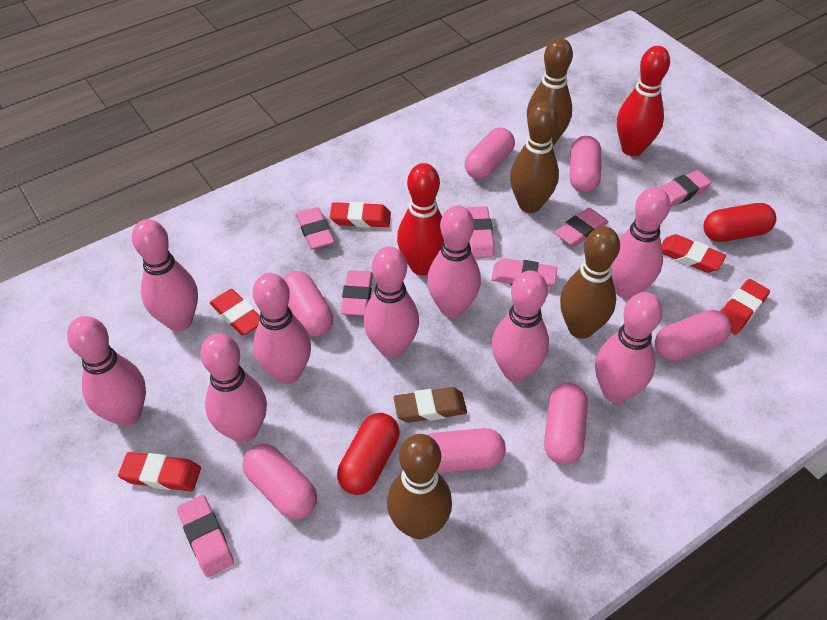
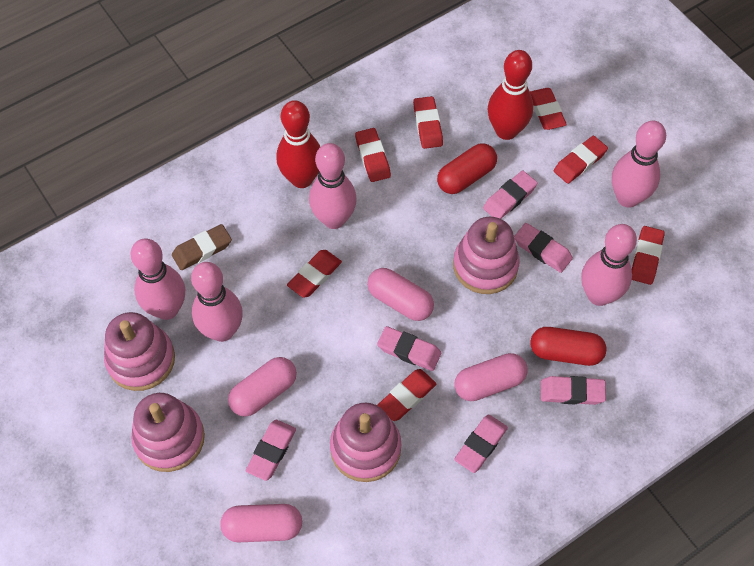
brown bowling pin: [387,434,452,539] [510,101,559,213] [527,38,573,146] [560,226,620,339] = 4 -> none = 0
pink bowling pin: [67,316,146,426] [132,219,198,331] [200,333,267,443] [253,273,311,384] [364,247,419,358] [427,206,481,318] [492,270,549,382] [595,292,663,403] [611,187,670,299] = 9 -> [130,239,185,320] [191,262,243,342] [309,143,357,229] [581,224,637,306] [612,121,666,208] = 5
pink capsule: [243,444,317,519] [283,271,333,336] [427,428,506,473] [465,128,515,179] [544,383,588,465] [570,136,601,193] [655,310,731,361] = 7 -> [220,504,302,542] [228,357,297,417] [367,268,434,321] [454,353,527,401] = 4
pink eraser: [177,495,234,577] [296,207,334,249] [341,270,373,316] [466,206,495,258] [491,258,557,288] [554,208,608,247] [659,170,712,207] = 7 -> [246,420,296,481] [377,326,441,371] [454,415,508,473] [483,171,537,219] [514,223,573,273] [541,376,606,405] = 6
pink stacking toy: none = 0 -> [104,312,175,391] [131,393,205,472] [330,403,401,482] [453,217,520,294] = 4
red eraser: [118,452,201,492] [210,289,260,335] [330,202,391,228] [661,234,726,273] [720,279,770,335] = 5 -> [287,250,342,298] [355,128,391,182] [377,369,437,421] [413,96,443,149] [530,88,567,130] [554,136,608,184] [632,226,665,285] = 7

